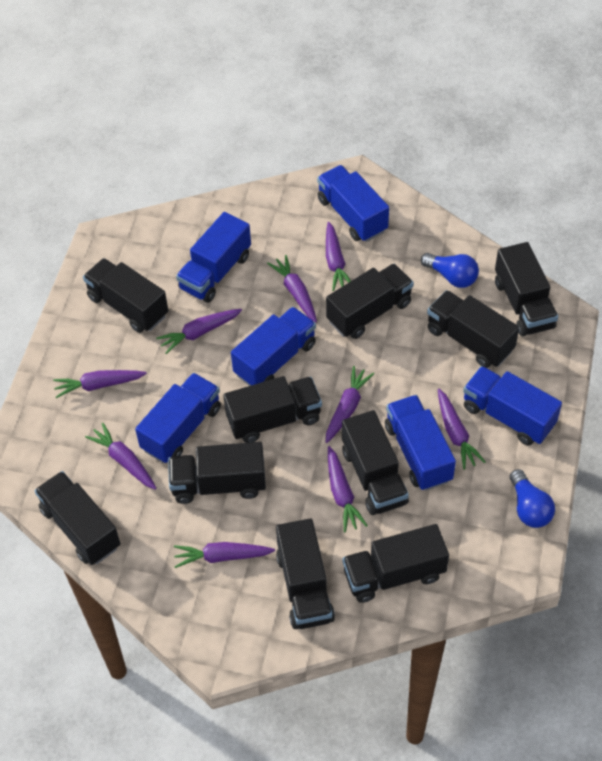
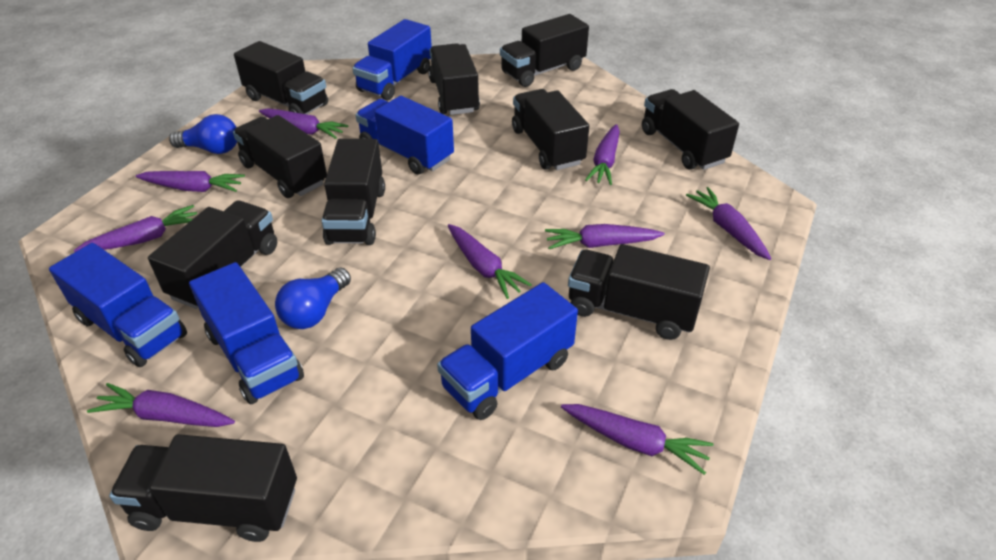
blue truck: [135,373,221,463] [176,212,251,303] [231,307,316,386] [317,165,389,242] [385,395,456,491] [463,366,562,446] = 6 -> [49,243,187,367] [189,262,304,404] [352,19,432,100] [355,96,454,175] [437,282,578,420] = 5

